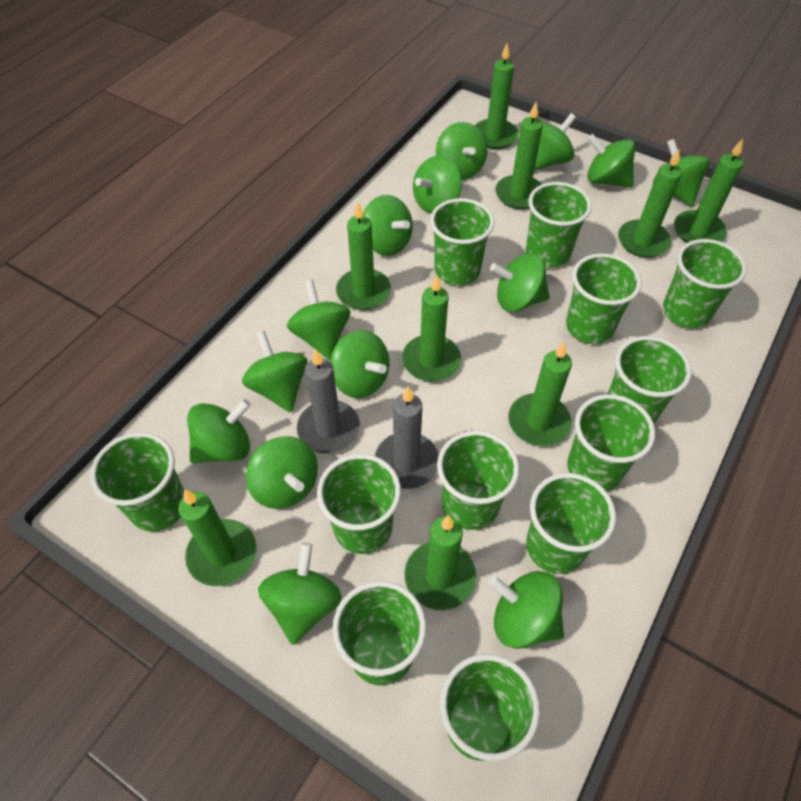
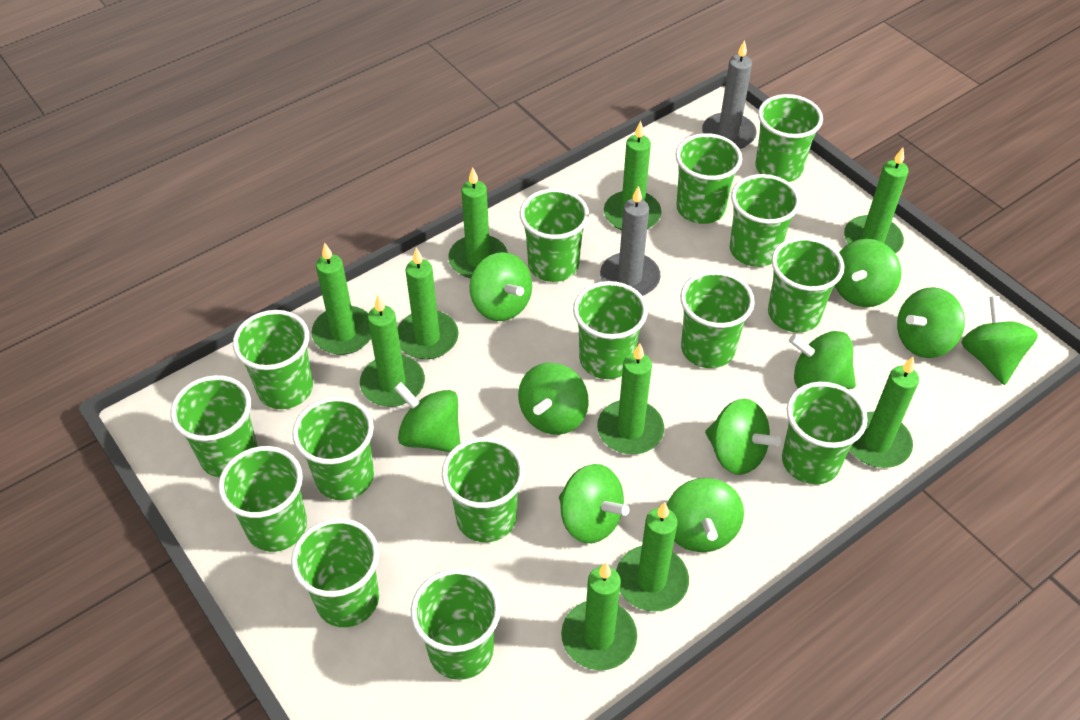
green candle: [178,490,256,586] [336,202,391,310] [402,275,461,382] [405,515,476,610] [475,44,519,149] [495,102,543,209] [508,342,572,446] [618,150,682,258] [674,139,743,243] = 9 -> [312,242,371,355] [360,295,425,407] [397,248,458,359] [448,167,508,279] [561,563,637,670] [597,343,664,454] [604,121,661,230] [616,502,689,612] [844,148,908,253] [850,357,919,468] = 10
green cup: [90,432,184,532] [317,454,401,554] [332,581,426,686] [430,198,495,285] [437,431,519,530] [440,654,540,761] [526,182,592,268] [526,473,616,574] [566,253,642,344] [567,394,655,491] [608,336,692,423] [663,239,747,328] = 12 -> [170,375,258,478] [218,446,307,552] [233,310,313,409] [291,518,379,627] [292,397,374,500] [411,568,501,680] [442,437,525,542] [520,188,589,282] [573,281,648,379] [675,133,742,224] [680,271,755,368] [730,174,800,267] [755,94,823,182] [768,237,844,332] [782,382,868,485] = 15
green spinning top: [187,399,251,463] [242,331,307,412] [246,436,318,509] [258,542,342,645] [287,280,350,360] [330,330,389,398] [363,195,413,256] [413,156,462,214] [436,122,487,179] [489,571,564,649] [490,253,550,312] [534,113,576,171] [587,134,635,188] [653,139,710,207] = 14 -> [394,382,460,452] [469,252,532,321] [518,363,589,435] [559,464,629,543] [667,478,744,552] [705,399,781,475] [789,331,856,389] [835,239,902,307] [897,287,965,358] [961,296,1038,385] = 10

